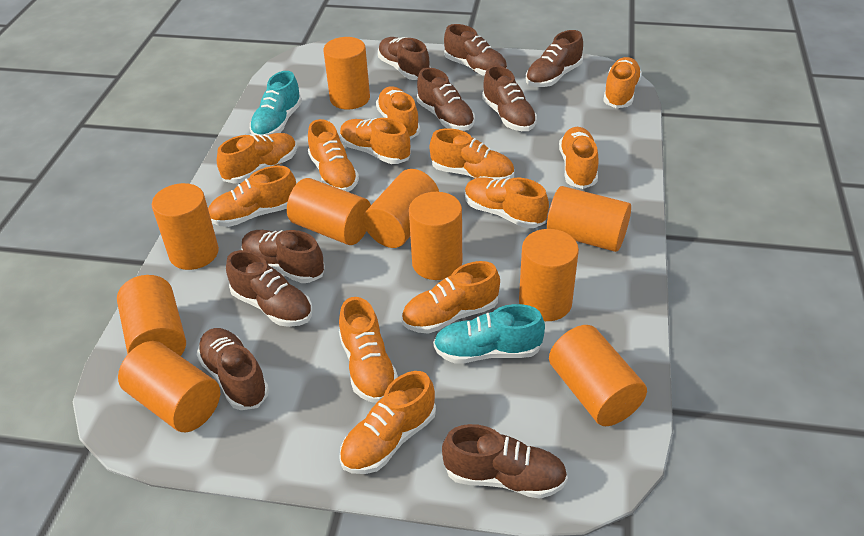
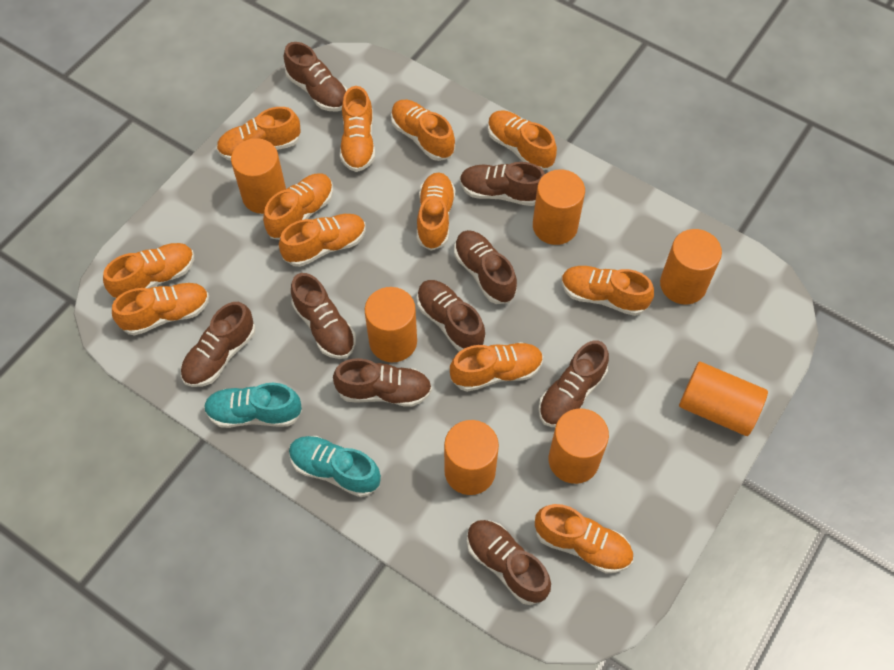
orange cylinder: [117,275,186,356] [118,341,220,432] [152,183,219,270] [287,178,371,245] [323,37,370,109] [363,169,439,248] [409,192,462,280] [519,229,579,321] [547,186,631,252] [549,325,647,426] = 10 -> [231,138,286,214] [365,287,417,362] [444,420,499,495] [533,169,585,245] [549,408,609,484] [660,229,722,305] [679,362,768,436] = 7

